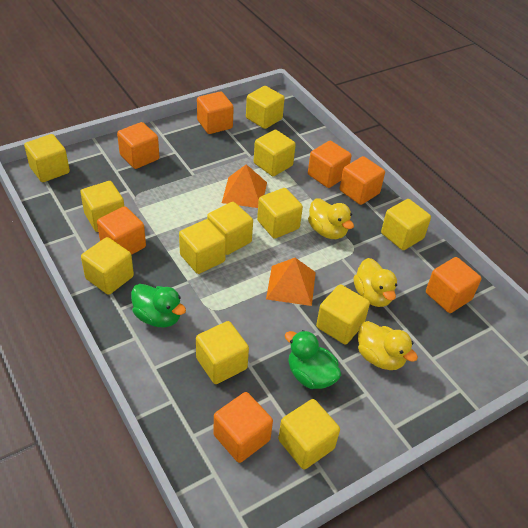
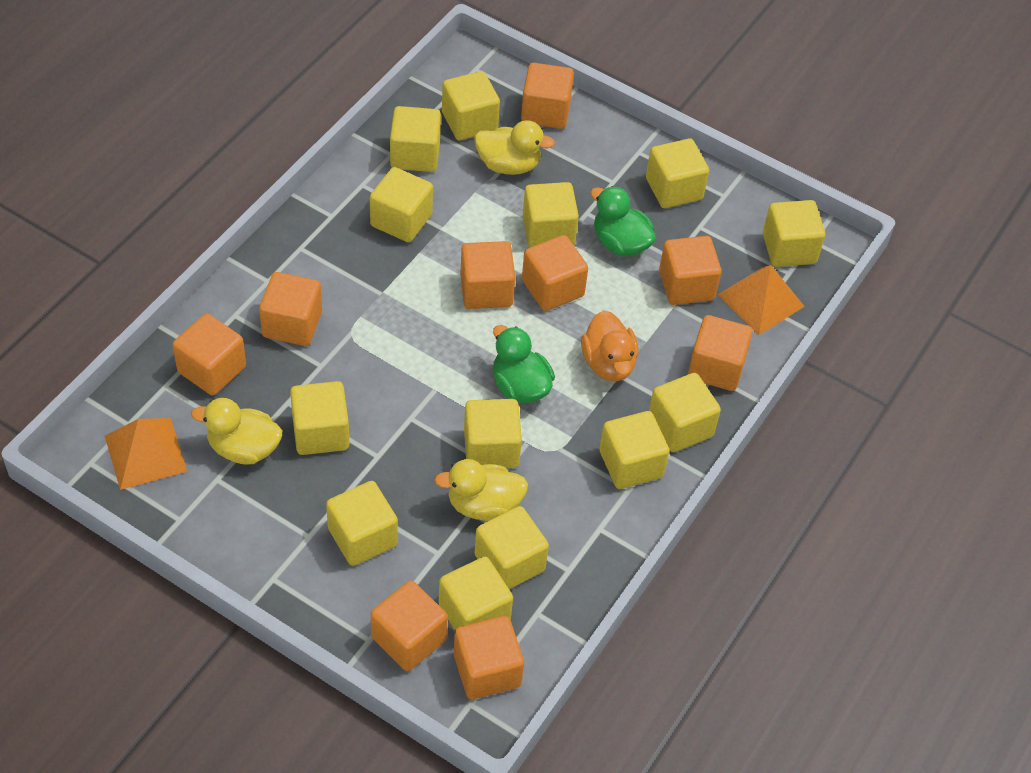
orange cube: [97,206,146,255] [117,122,159,169] [197,92,234,134] [214,392,273,463] [308,141,352,188] [340,156,385,205] [426,257,481,313] = 7 -> [173,314,246,395] [259,272,322,346] [371,581,448,671] [454,616,524,699] [460,241,515,309] [521,63,574,129] [522,235,588,311] [659,236,722,305] [688,315,753,391] = 9
orange duck: none = 0 -> [581,310,638,381] = 1
yellow cube: [24,134,70,182] [80,181,124,232] [81,237,134,295] [179,219,226,274] [196,321,249,384] [207,202,253,255] [246,86,285,129] [254,130,296,176] [257,188,303,239] [278,399,340,469] [316,284,370,344] [381,199,431,250] = 12 -> [290,381,350,455] [326,481,398,566] [370,167,433,242] [390,106,441,172] [439,557,513,630] [442,71,500,140] [464,399,522,468] [475,506,549,589] [523,182,579,248] [599,411,669,489] [646,138,709,208] [649,373,721,452] [763,200,825,267] = 13

